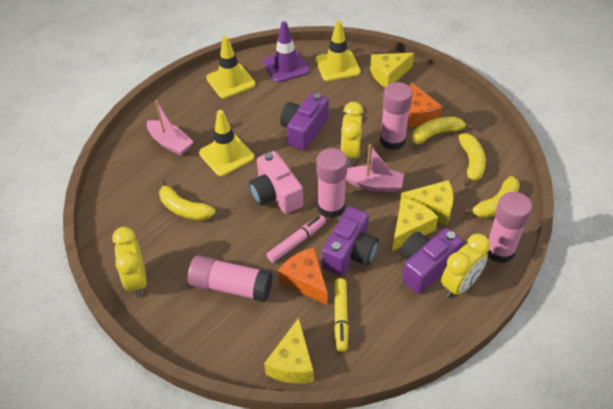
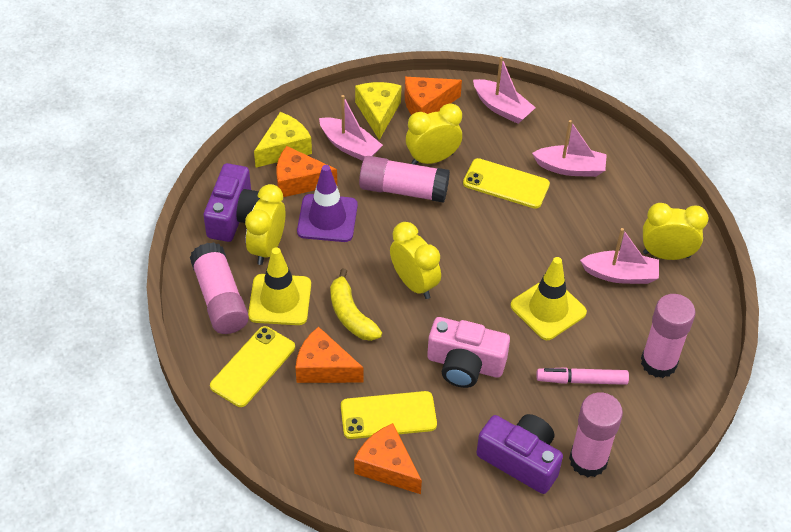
orange cheese: [278,248,328,305] [407,82,443,127] = 2 -> [277,146,337,197] [296,327,363,383] [354,423,422,494] [405,77,462,115] = 4
pink boat: [147,100,193,156] [346,144,404,192] = 2 -> [319,95,383,161] [473,57,536,124] [532,120,607,177] [580,228,659,284] = 4
purple camera: [280,93,329,151] [322,207,379,276] [400,228,464,294] = 3 -> [204,163,260,242] [476,414,563,494] = 2
yellow banana: [159,180,216,220] [411,117,473,145] [458,133,486,186] [464,176,520,218] = 4 -> [330,268,382,341] = 1
yellow cheese: [264,318,314,383] [370,53,414,88] [392,198,438,251] [400,180,454,225] = 4 -> [254,112,312,167] [355,82,402,140] = 2
yellow clock: [112,227,147,297] [341,102,363,166] [441,234,490,298] = 3 -> [245,184,285,265] [390,222,441,299] [406,103,462,165] [643,203,709,260] = 4
yellow marker: [334,278,349,352] = 1 -> none = 0
yellow phone: none = 0 -> [210,326,295,407] [341,391,437,439] [463,158,550,209] = 3
yellow traffic cone: [199,110,254,176] [206,36,255,99] [315,21,361,81] = 3 -> [248,247,311,325] [511,257,587,340] = 2

